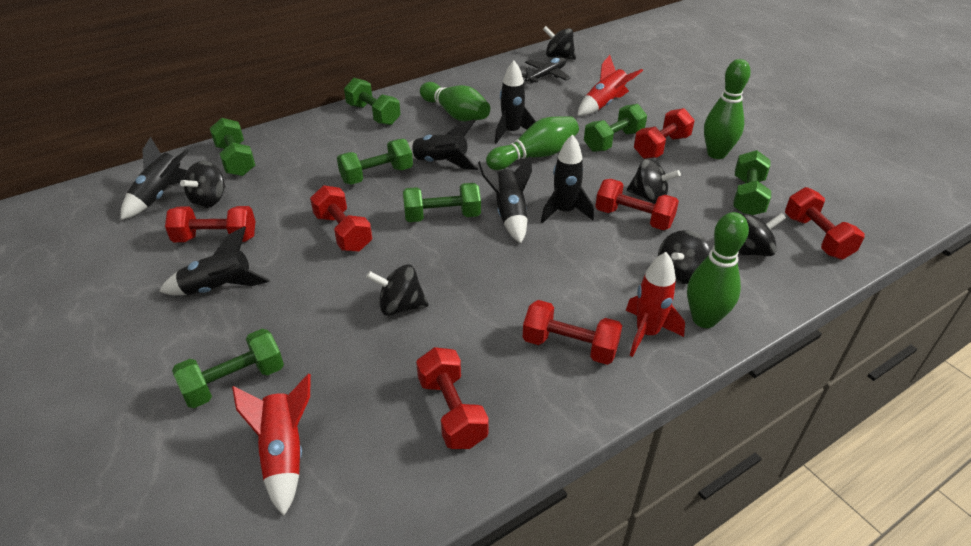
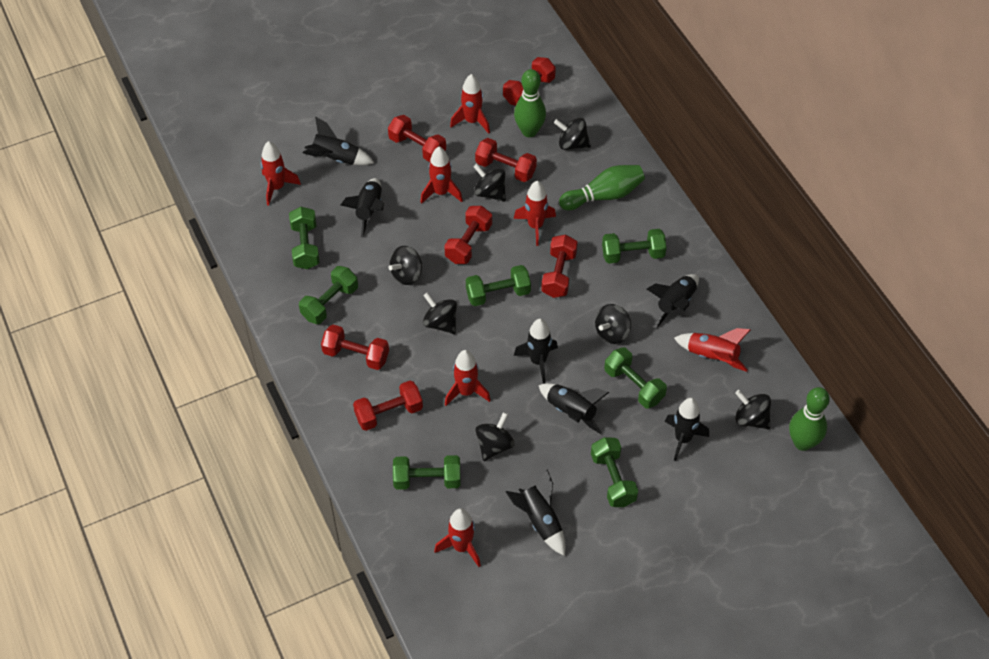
black plane: [522,57,571,83] = 1 -> none = 0
black rocket: [121,137,189,220] [159,226,270,295] [408,120,479,170] [478,156,532,244] [495,61,536,144] [541,134,594,224] = 6 -> [303,117,374,165] [341,178,384,238] [506,470,566,556] [514,319,558,383] [538,383,609,434] [647,274,699,328] [665,398,709,461] = 7
black spinning top: [180,161,226,209] [366,264,429,316] [543,26,576,60] [627,159,681,204] [658,230,711,284] [738,213,786,256] = 6 -> [388,246,422,285] [423,292,457,334] [473,164,506,202] [476,412,515,461] [554,118,591,150] [595,304,631,344] [735,390,771,430] = 7
green bowling pin: [420,82,490,122] [486,116,579,170] [687,212,749,328] [704,59,751,159] = 4 -> [514,69,546,137] [559,165,645,210] [789,387,830,451] = 3
red rocket: [232,374,311,516] [577,55,643,116] [626,252,685,357] = 3 -> [261,141,301,206] [420,147,463,204] [434,508,481,567] [445,350,491,406] [450,74,490,134] [514,181,556,246] [674,328,751,372] = 7

